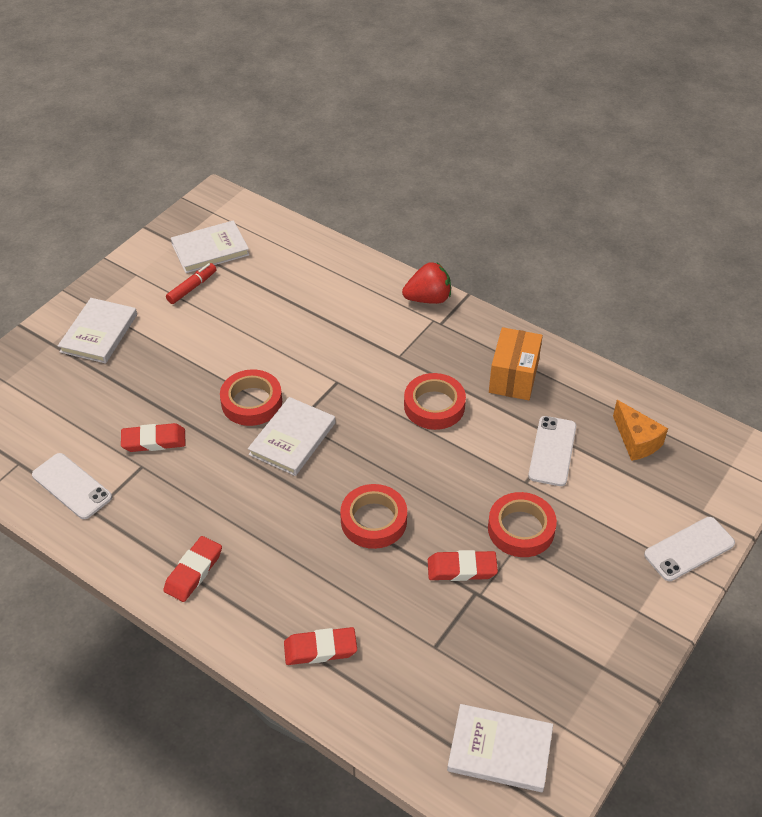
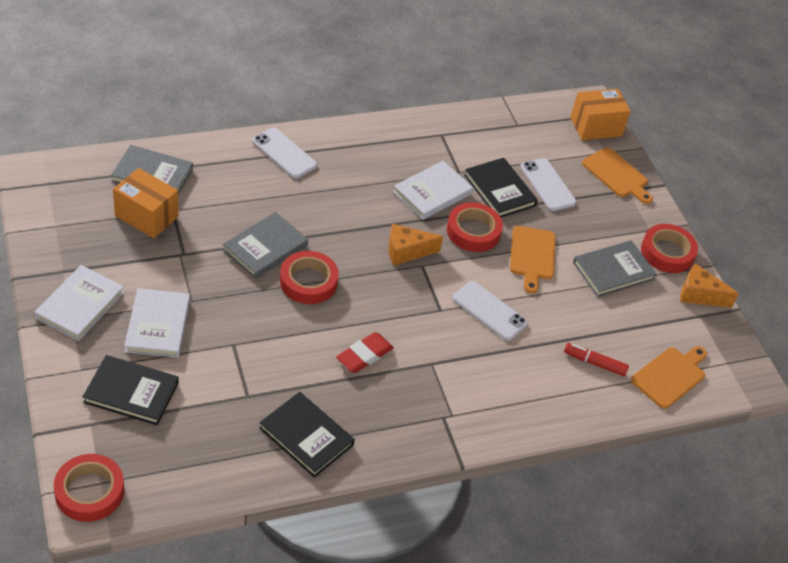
black book: none = 0 -> [83,355,179,425] [259,392,355,478] [464,158,538,217] = 3
grey book: none = 0 -> [111,145,193,194] [223,212,308,279] [573,240,657,297] = 3
orange box: [489,327,543,400] = 1 -> [113,168,179,238] [570,89,631,140] = 2
orange cheese: [613,400,668,461] = 1 -> [388,224,443,266] [680,264,739,308] = 2
orange cutting board: none = 0 -> [510,226,556,293] [582,147,653,204] [631,346,707,409] = 3
red eraser: [121,423,186,452] [163,536,222,602] [284,627,357,665] [428,550,498,581] = 4 -> [336,332,394,373] = 1
red strawberry: [402,262,451,304] = 1 -> none = 0
white book: [58,298,137,364] [171,220,250,273] [248,397,336,476] [447,704,553,792] = 4 -> [34,265,124,341] [124,288,190,358] [393,161,473,220] = 3

